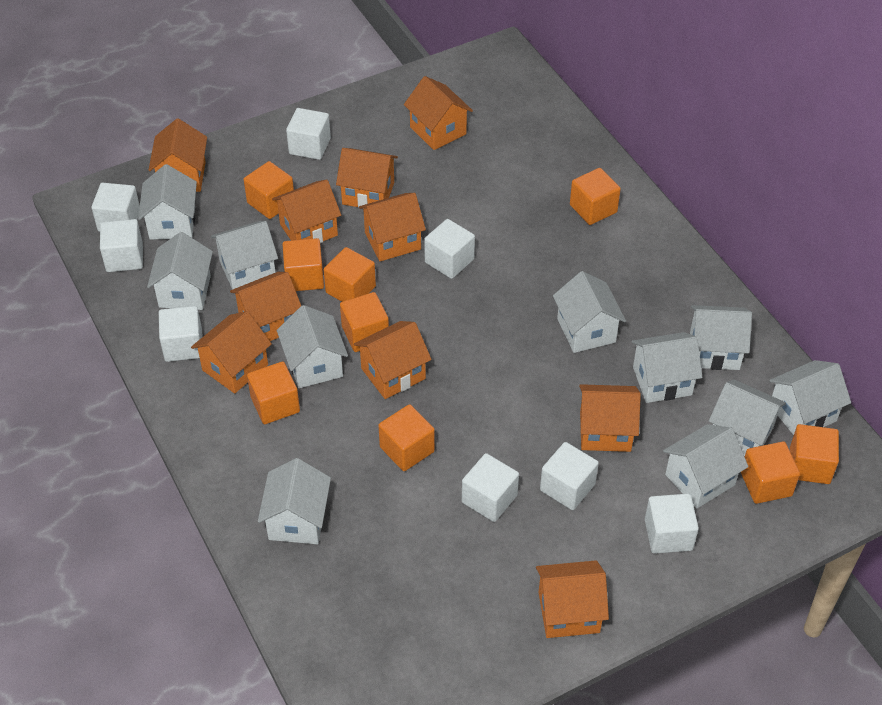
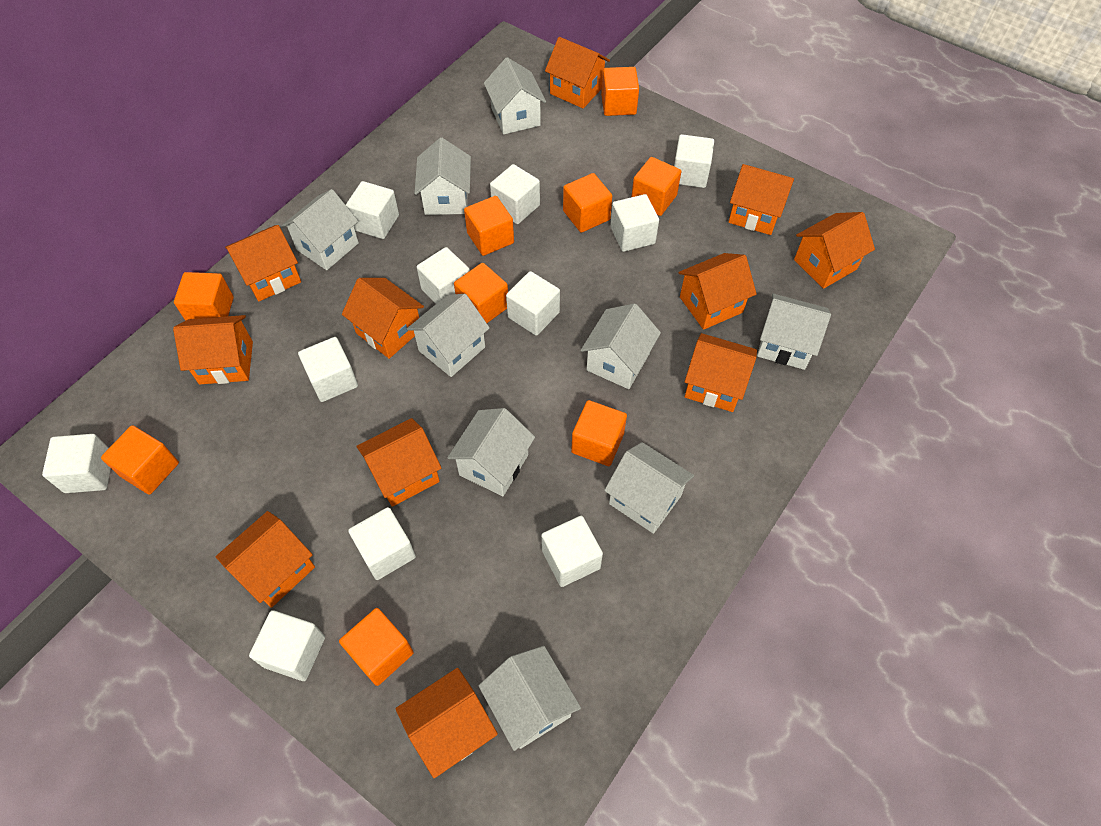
orange house: [149,118,207,192] [191,311,272,394] [230,272,301,341] [272,180,341,243] [336,148,398,208] [354,321,432,399] [359,193,426,261] [404,76,473,150] [536,560,609,638] [579,384,641,452] = 10 -> [173,315,253,384] [216,511,315,608] [225,225,301,301] [342,278,424,359] [356,418,442,507] [396,668,498,778] [545,37,610,108] [678,253,757,330] [685,333,757,412] [728,164,794,235] [794,212,875,289] = 11
white cube: [91,183,140,232] [100,219,143,272] [159,306,203,362] [286,108,331,160] [424,219,475,279] [462,453,519,522] [540,442,599,510] [645,494,699,554] = 8 -> [42,434,111,493] [249,610,325,681] [298,337,358,402] [346,181,399,239] [348,507,416,580] [417,247,470,304] [490,164,540,224] [506,271,560,336] [541,516,603,587] [610,194,659,252] [674,134,714,188] = 11
white house: [138,164,197,240] [147,232,213,310] [211,221,278,290] [258,458,331,544] [277,305,348,388] [553,271,626,353] [632,332,702,403] [663,424,748,508] [690,305,752,370] [709,379,786,456] [769,360,851,435] = 11 -> [281,189,359,270] [407,294,490,377] [414,137,471,215] [447,408,535,496] [478,646,581,751] [484,57,546,134] [581,303,661,389] [604,442,694,534] [757,294,831,370] = 9

